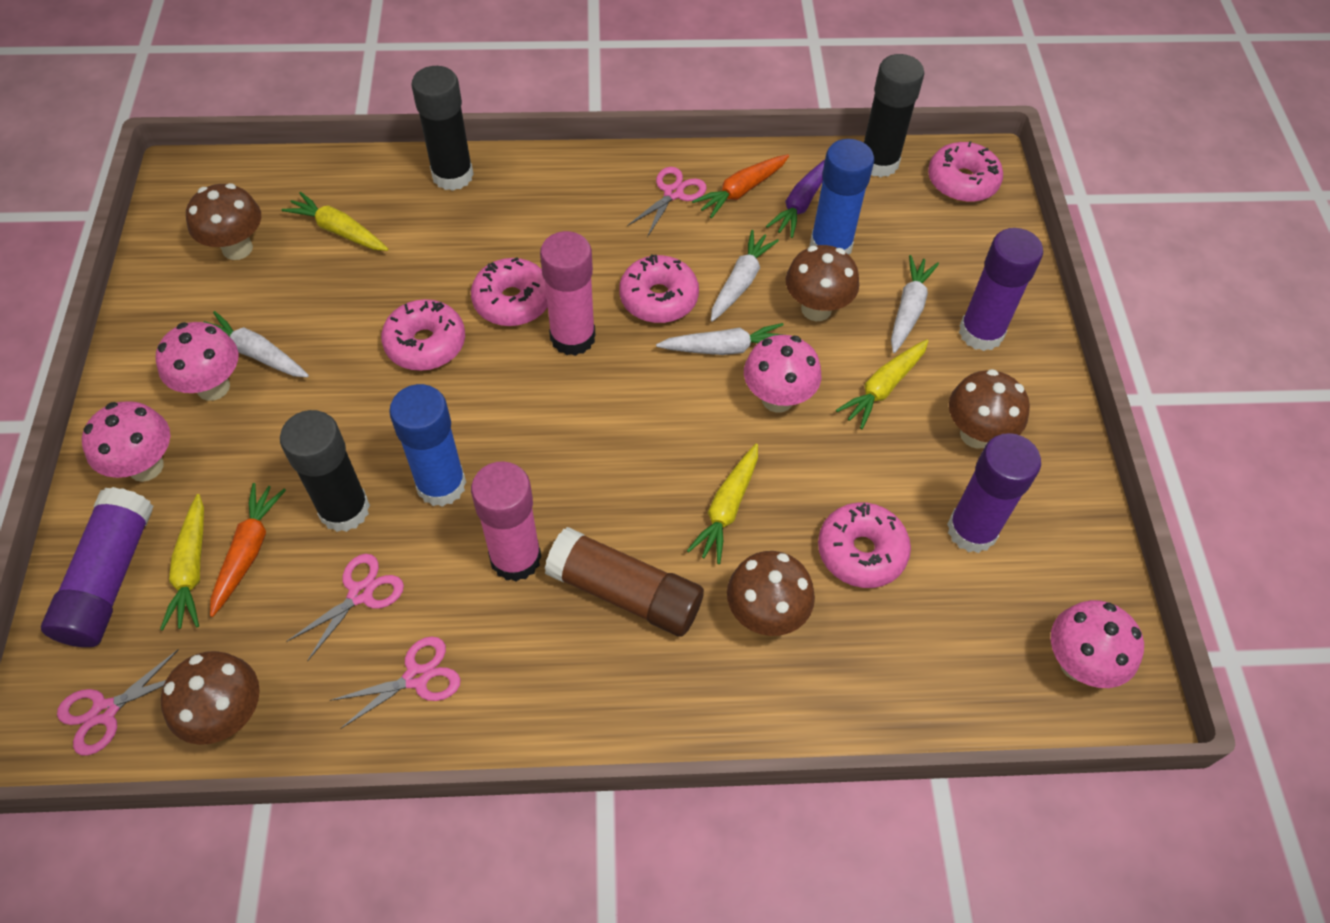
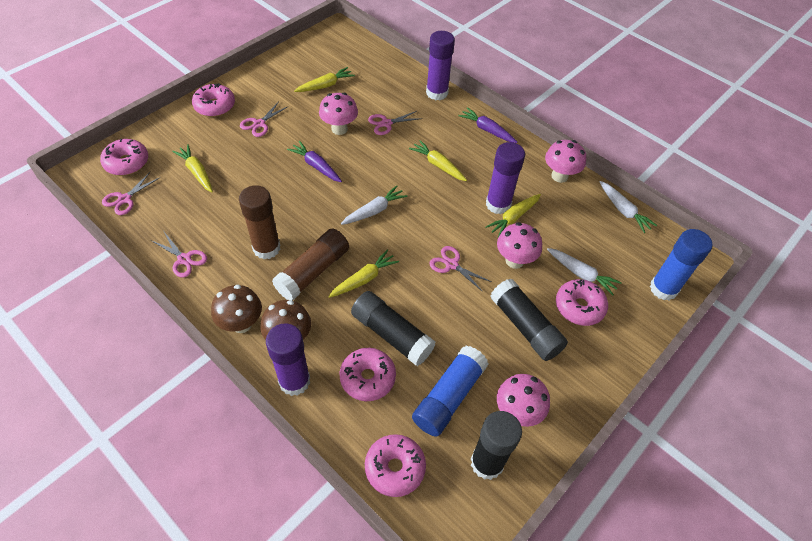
brown glue stick: [544,527,704,637] = 1 -> [239,185,280,259] [272,228,349,301] = 2
brown mushroom: [161,651,260,745] [186,183,261,260] [727,551,815,636] [786,245,859,321] [949,369,1030,449] = 5 -> [211,285,262,333] [260,300,311,340] = 2
orange carrot: [210,483,286,617] [692,154,789,219] = 2 -> none = 0
pink glue stick: [471,461,542,582] [540,231,595,356] = 2 -> none = 0
pink scissors: [57,649,179,755] [286,554,404,661] [329,637,461,729] [627,167,707,237] = 4 -> [102,172,159,215] [152,232,207,278] [240,103,289,137] [368,111,423,135] [429,246,491,292] = 5
purple carrot: [766,160,825,238] = 1 -> [287,141,342,182] [458,107,518,143] = 2
white carrot: [204,311,309,377] [656,323,784,355] [711,230,779,322] [891,255,939,353] = 4 -> [341,185,407,225] [547,248,622,296] [600,181,657,233] = 3
yellow carrot: [160,494,204,630] [282,192,388,251] [687,443,758,564] [836,339,929,429] = 4 -> [172,144,213,192] [294,67,355,92] [328,250,399,298] [409,140,467,181] [485,194,541,237] = 5

